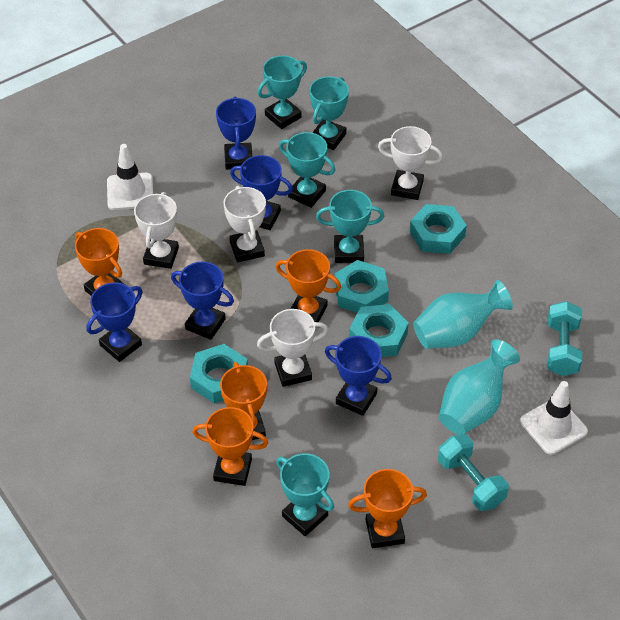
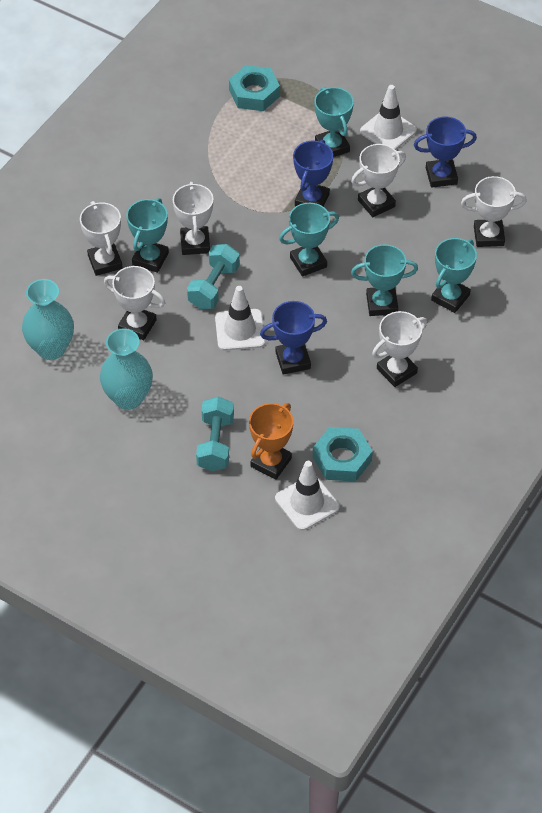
blue trophy: [86,283,142,362] [171,261,234,340] [216,96,256,170] [230,155,293,230] [325,336,392,416] = 5 -> [260,301,327,375] [293,140,333,207] [414,116,477,188] = 3
orange trophy: [75,228,124,296] [192,407,268,486] [220,362,267,440] [276,249,341,322] [348,469,427,548] = 5 -> [249,403,293,480] = 1
turquoise nut: [190,344,248,404] [334,260,389,313] [349,304,409,357] [409,204,467,254] = 4 -> [229,65,280,111] [313,427,373,482] = 2
white traffic cone: [107,144,153,210] [520,381,588,455] = 2 -> [215,286,265,351] [275,461,339,531] [360,85,417,150] = 3
white trophy: [134,192,179,269] [223,186,266,262] [257,309,328,387] [378,126,443,200] = 4 -> [80,201,123,276] [104,266,165,340] [173,182,213,255] [351,144,406,217] [372,311,427,387] [461,176,527,247] = 6

